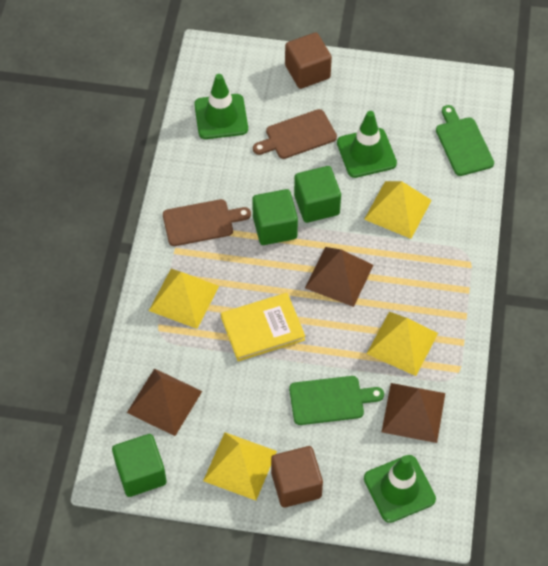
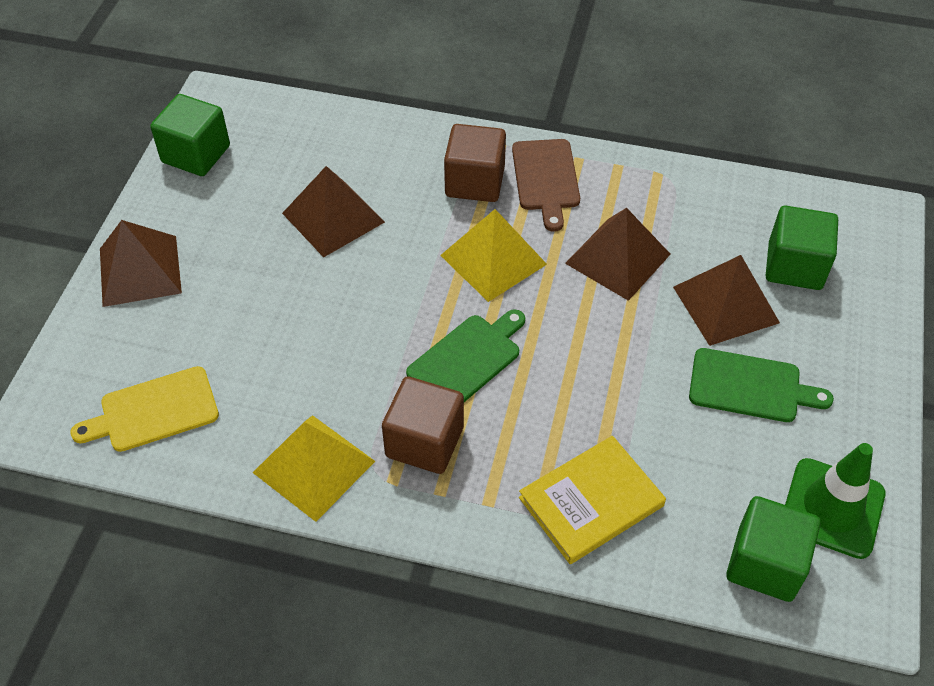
brown cutting board: [163,199,251,246] [253,109,337,159] = 2 -> [512,139,580,232] = 1
brown pyramid: [127,368,202,436] [305,247,373,307] [382,383,445,443] = 3 -> [100,220,182,307] [282,166,385,257] [565,208,671,301] [673,255,780,346] = 4
green traffic cone: [194,74,248,139] [337,111,397,178] [364,455,436,523] = 3 -> [785,443,885,559] = 1
yellow cutting board: none = 0 -> [71,366,219,452] = 1
yellow pyramid: [149,269,219,329] [203,432,277,501] [364,181,432,239] [367,312,438,376] = 4 -> [253,415,375,522] [440,209,547,302] = 2

